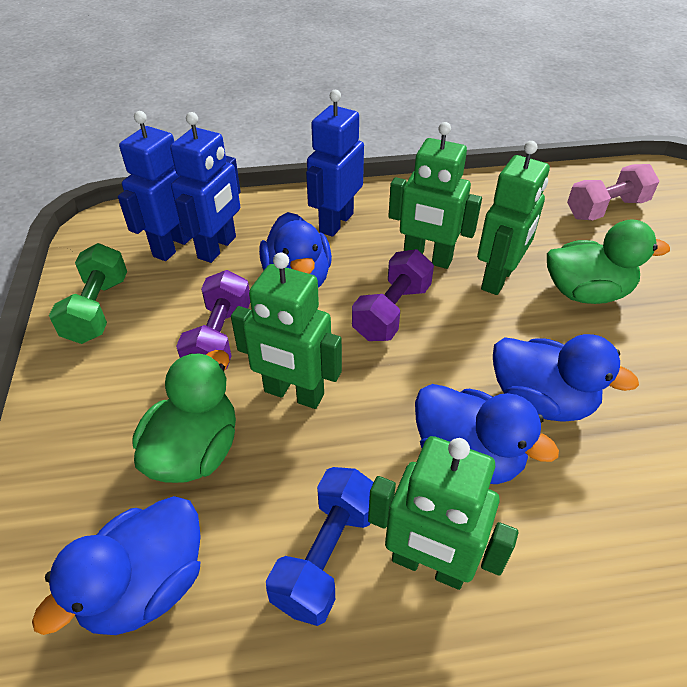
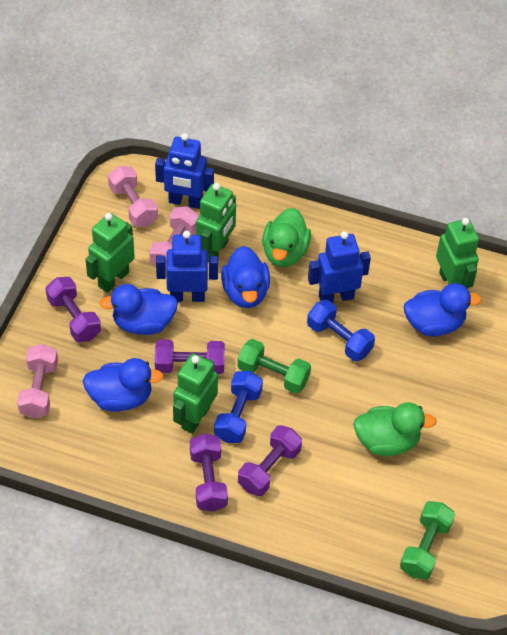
blue dumbbell: [266,467,374,626] = 1 -> [214,371,263,443] [307,300,375,361] = 2
green dumbbell: [49,243,127,344] = 1 -> [238,339,311,394] [400,501,455,580] = 2
pink dumbbell: [567,164,659,220] = 1 -> [17,344,58,418] [108,166,158,227] [149,206,199,266] = 3
purple dumbbell: [176,270,250,370] [352,249,434,341] = 2 -> [46,277,101,342] [155,340,225,375] [190,433,228,512] [238,425,302,496] = 4

